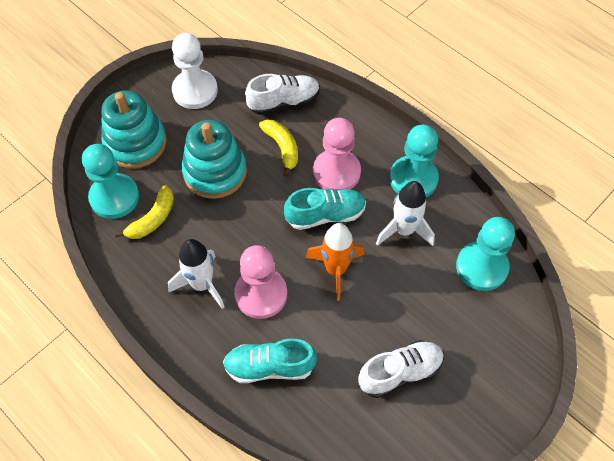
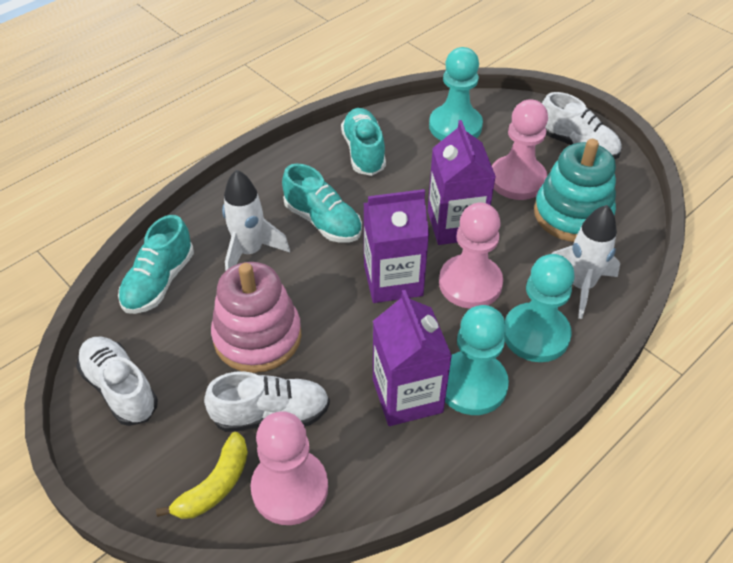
orange rocket: [306,223,364,301] = 1 -> none = 0
pink pawn: [234,245,287,319] [313,118,361,190] = 2 -> [251,411,328,525] [439,203,503,309] [492,99,548,200] = 3
pink stacking toy: none = 0 -> [211,262,302,373] = 1
purple carton: none = 0 -> [364,189,429,303] [373,290,452,426] [428,120,496,245] = 3
turquoise shoe: [223,338,317,383] [284,188,366,230] = 2 -> [118,215,194,314] [282,163,362,243] [341,108,386,176] = 3
turquoise stacking toy: [101,90,167,169] [182,120,247,199] = 2 -> [534,139,616,242] = 1
white pawn: [172,33,218,109] = 1 -> none = 0
white shoe: [245,74,320,115] [358,340,444,398] = 2 -> [76,337,158,426] [204,371,330,432] [542,92,622,159] = 3
yellow banana: [115,185,174,239] [259,119,298,177] = 2 -> [156,432,248,519] = 1

